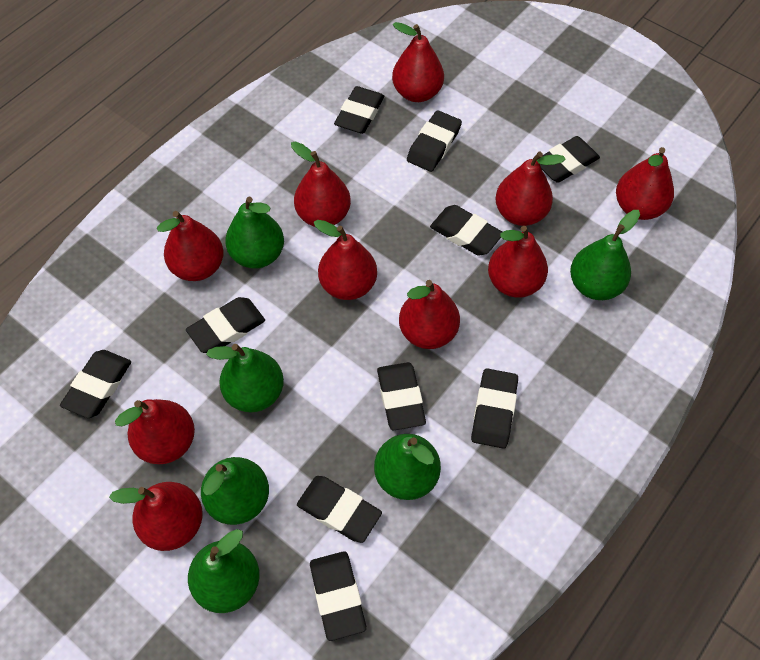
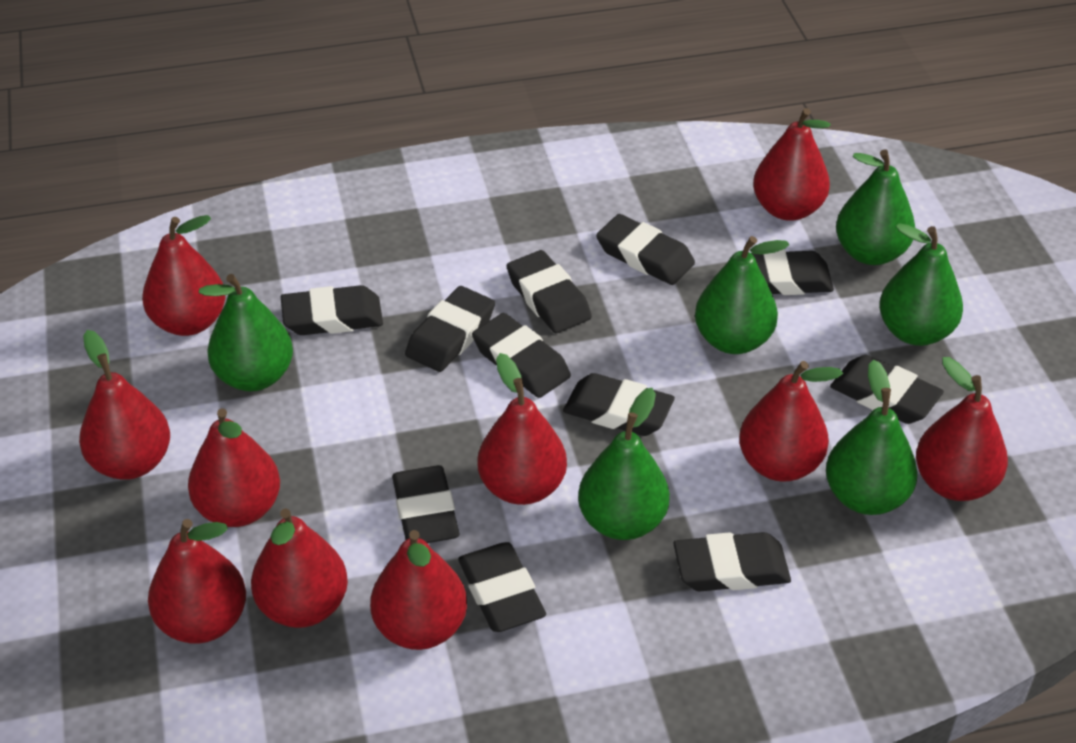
black eraser: [60,350,131,418] [186,297,265,353] [297,476,382,543] [310,551,366,641] [334,86,384,134] [377,362,426,430] [407,110,462,172] [430,205,502,256] [471,368,518,449] [536,136,600,183] = 10 -> [281,285,383,335] [392,465,459,543] [405,286,495,372] [458,542,546,632] [472,313,571,398] [507,250,592,333] [563,373,675,436] [596,214,695,285] [674,532,791,591] [751,249,834,295] [830,355,944,424] = 11

